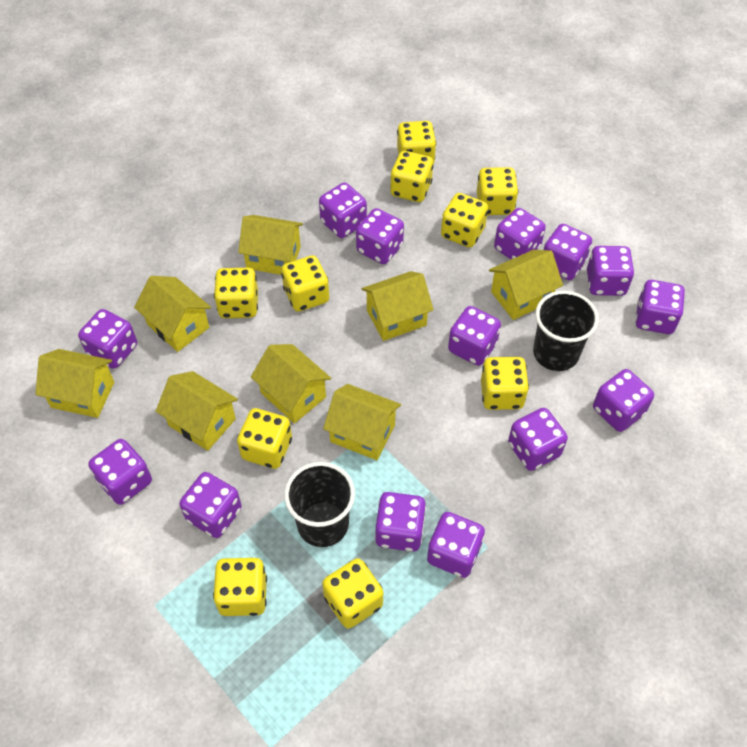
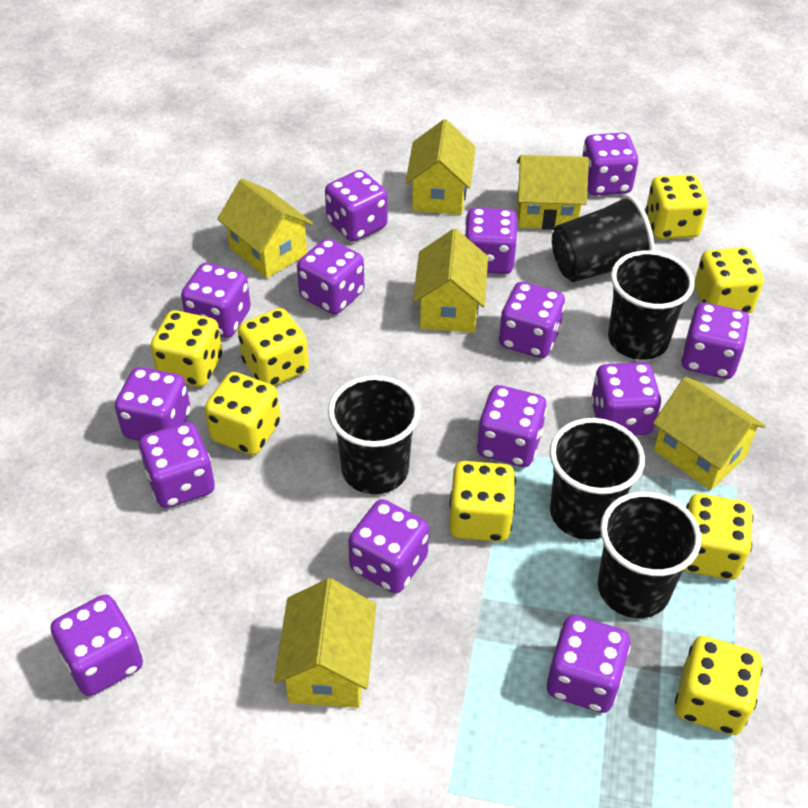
black cup: [284,462,355,547] [533,291,599,371] = 2 -> [328,375,420,494] [550,418,645,540] [552,195,654,282] [598,492,701,618] [608,250,694,360] = 5
yellow dice: [213,558,267,616] [214,268,258,318] [237,408,292,469] [281,255,329,312] [322,558,383,628] [390,151,433,202] [397,121,436,164] [441,193,488,247] [477,167,518,215] [481,357,529,410] = 10 -> [151,310,222,387] [204,372,281,455] [238,308,309,386] [449,461,516,542] [646,175,708,239] [675,636,763,735] [684,493,753,580] [694,247,764,314] = 8
yellow house: [35,349,114,418] [134,276,211,352] [156,371,238,451] [238,215,303,275] [251,344,331,423] [323,384,401,460] [362,271,434,341] [489,250,563,320] = 8 -> [217,179,313,278] [274,578,376,708] [406,119,476,215] [413,229,488,333] [517,155,589,230] [653,377,766,490] = 6

